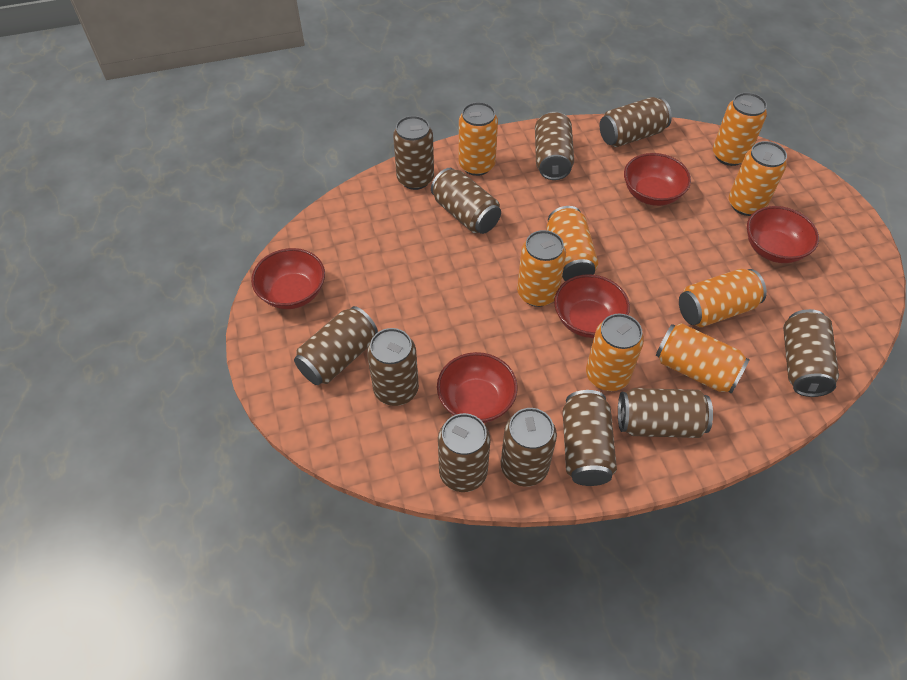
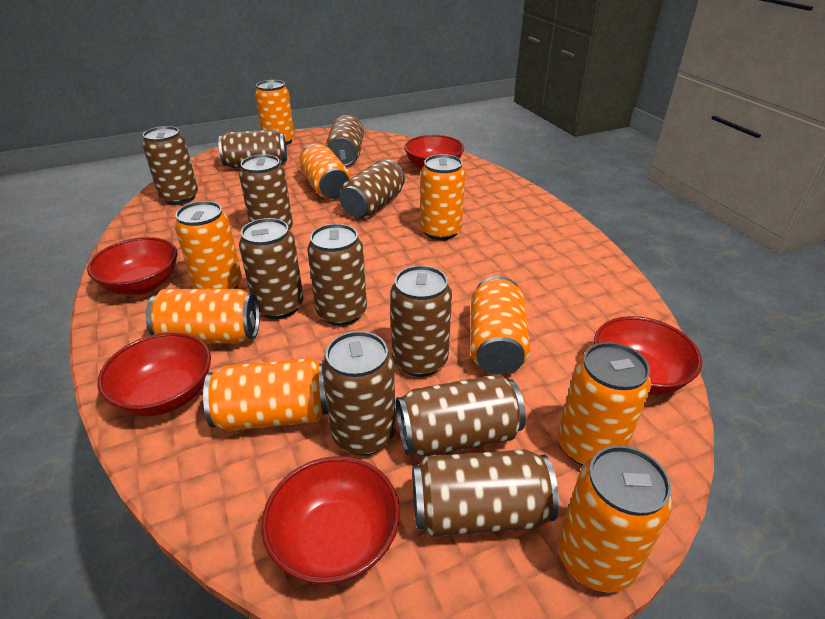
orange can: [459,102,498,176] [517,230,566,307] [546,206,598,281] [586,314,644,391] [656,323,750,394] [679,269,767,327] [713,92,767,166] [729,141,787,216] = 8 -> [146,289,260,344] [175,201,242,289] [203,358,328,431] [255,80,295,145] [299,144,351,200] [420,154,465,240] [471,276,530,375] [558,342,651,466] [558,445,672,593] = 9

